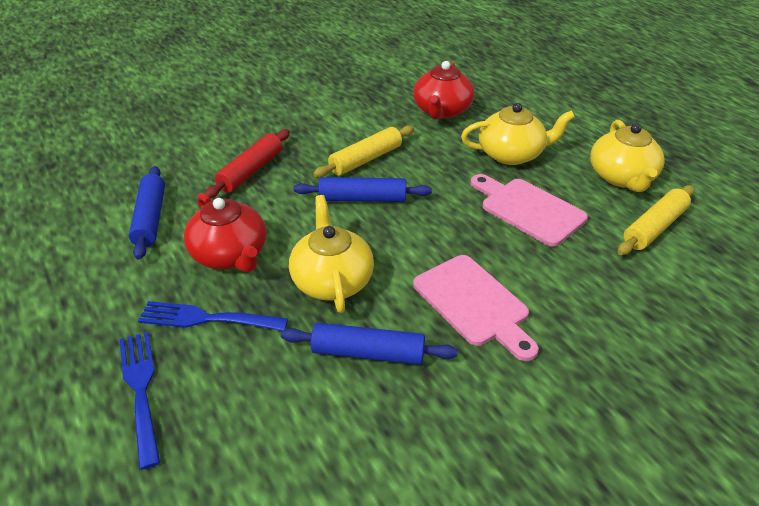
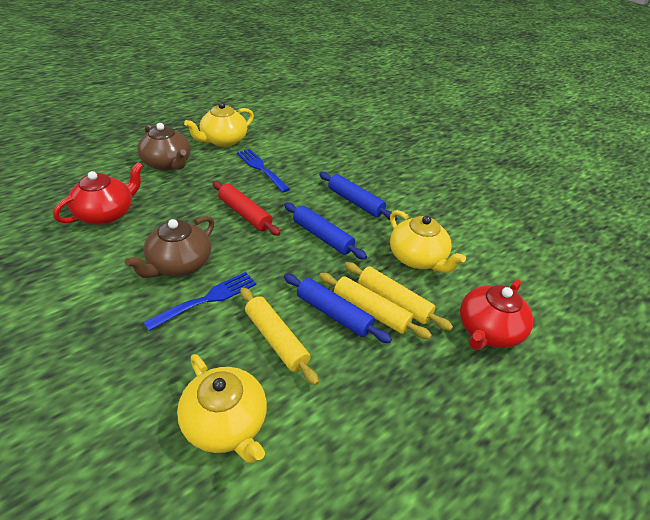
brown teapot: none = 0 -> [125,216,214,278] [137,123,191,171] = 2
pink cutting board: [413,255,539,361] [470,174,588,247] = 2 -> none = 0
yellow rolling pin: [313,126,414,178] [618,185,694,255] = 2 -> [240,287,319,386] [319,273,432,339] [345,262,453,331] = 3

